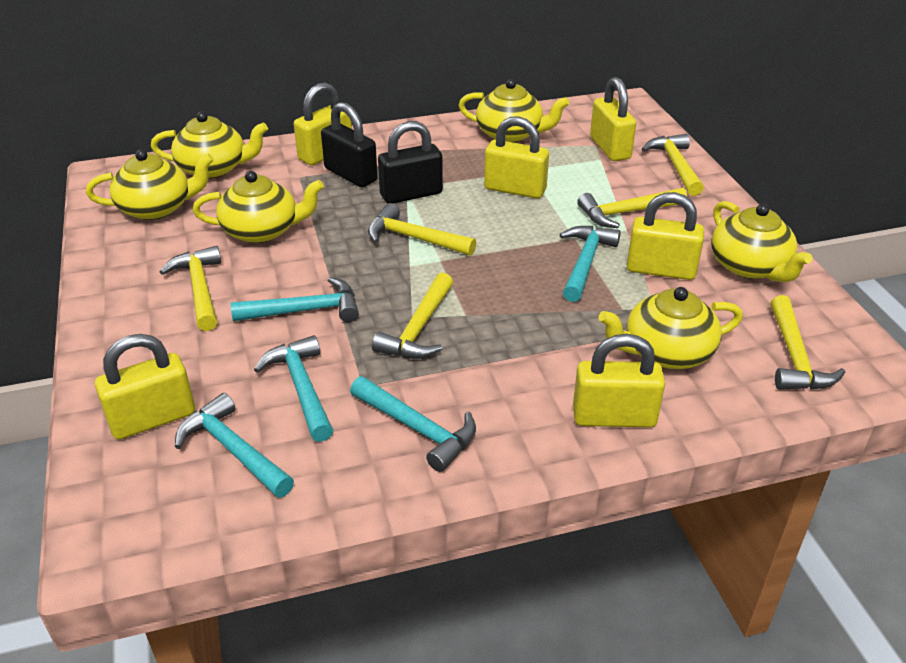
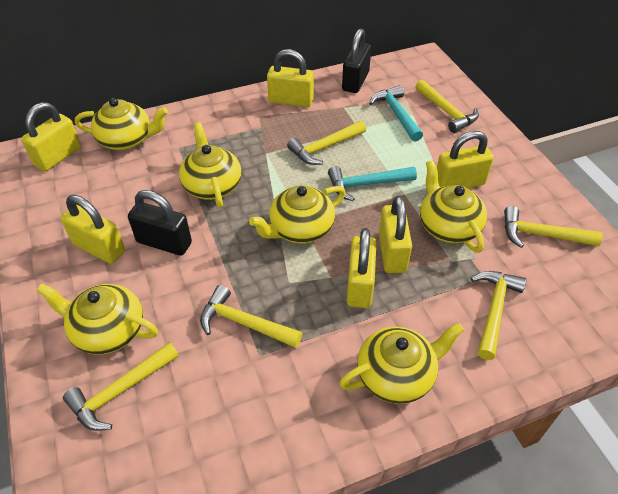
turquoise hammer: [175,393,294,498] [231,277,359,322] [254,335,333,442] [350,376,476,472] [559,226,621,302] = 5 -> [328,166,417,201] [369,85,423,142] = 2

